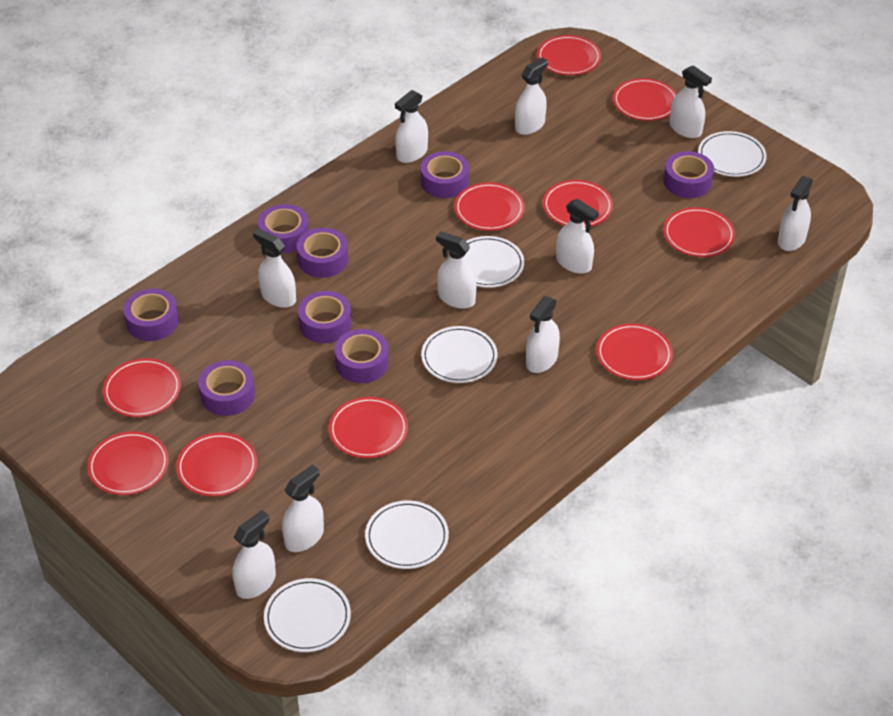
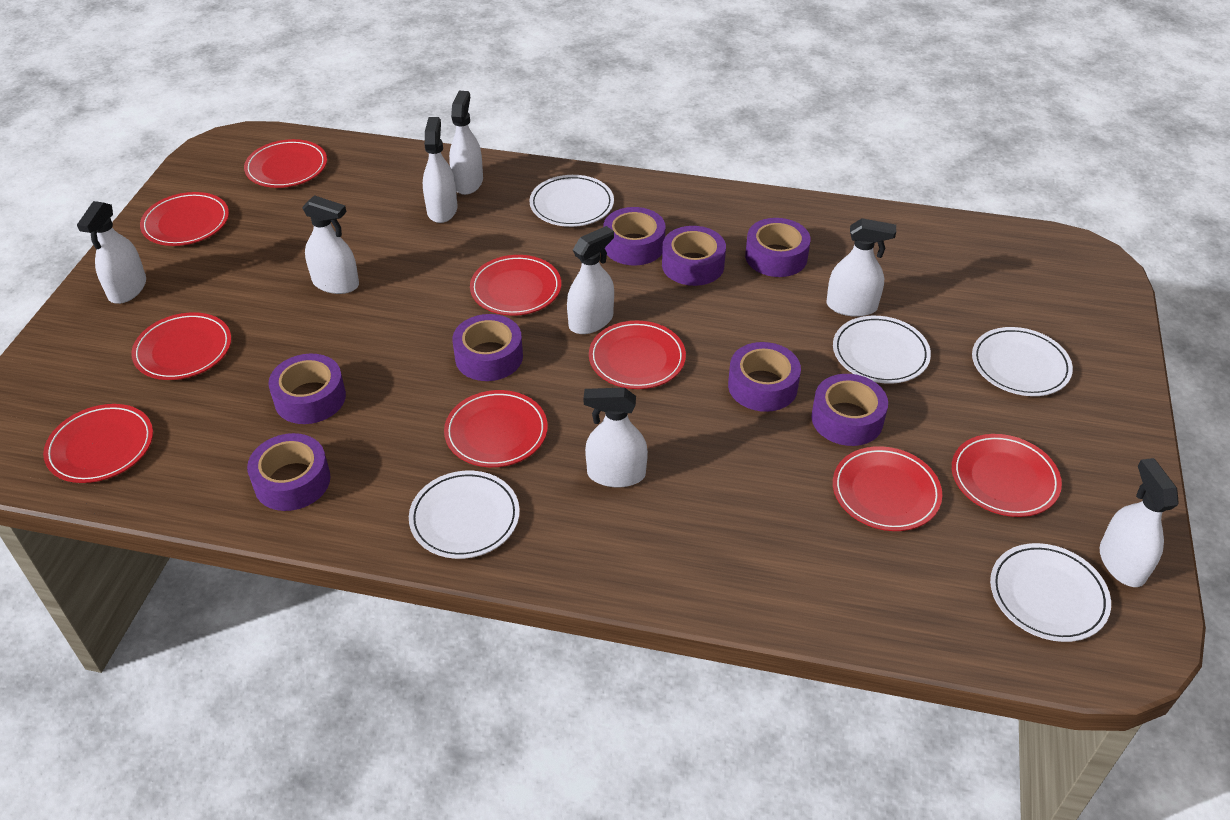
red plate: [87,431,169,495] [103,358,181,417] [176,433,257,496] [329,397,408,458] [455,182,525,231] [537,35,601,75] [543,180,613,228] [596,323,673,380] [613,78,677,121] [664,207,735,257] = 10 -> [43,404,153,483] [131,312,231,380] [140,192,229,246] [244,139,327,188] [444,390,548,467] [470,255,561,316] [589,321,686,389] [833,446,942,531] [952,434,1062,517] = 9
white spray bottle: [233,510,276,599] [253,229,296,308] [282,465,324,552] [395,90,428,163] [436,231,477,309] [515,57,548,135] [526,296,560,373] [556,199,599,274] [670,65,712,138] [778,176,813,251] = 10 -> [77,201,146,304] [302,195,359,294] [423,117,457,223] [449,91,483,195] [567,226,614,334] [584,387,648,487] [826,218,896,317] [1100,458,1179,587] = 8

